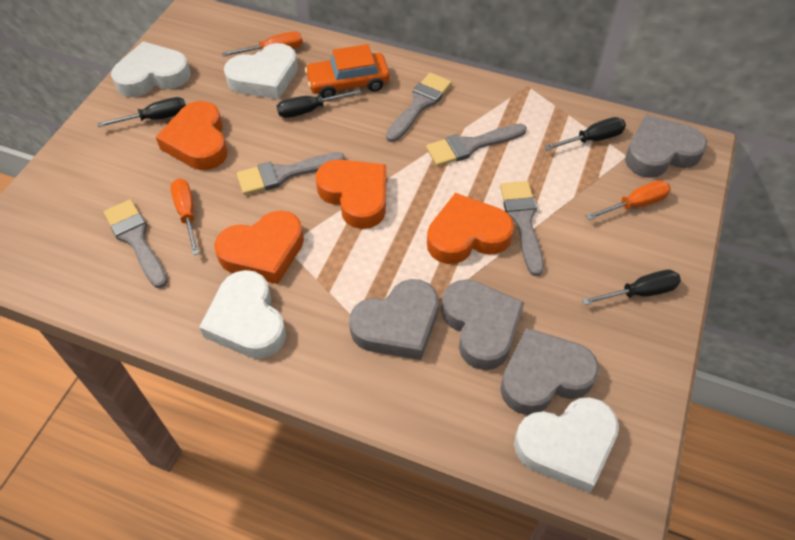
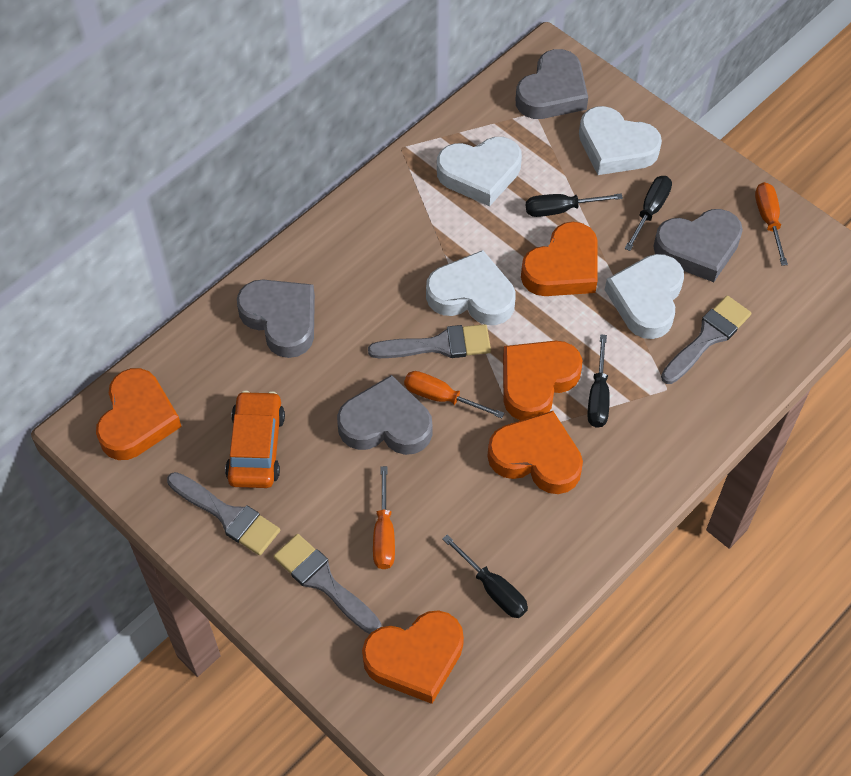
grey brush: [104,199,167,288] [237,152,345,195] [386,73,452,142] [426,124,527,166] [500,181,544,276] = 5 -> [167,472,280,556] [273,534,381,634] [368,324,491,358] [661,296,751,384] = 4
orange heart: [156,101,228,170] [214,211,304,284] [316,159,386,229] [427,193,514,264] = 4 -> [96,368,182,460] [362,610,464,704] [487,411,583,494] [503,341,582,421] [521,222,598,296] = 5

